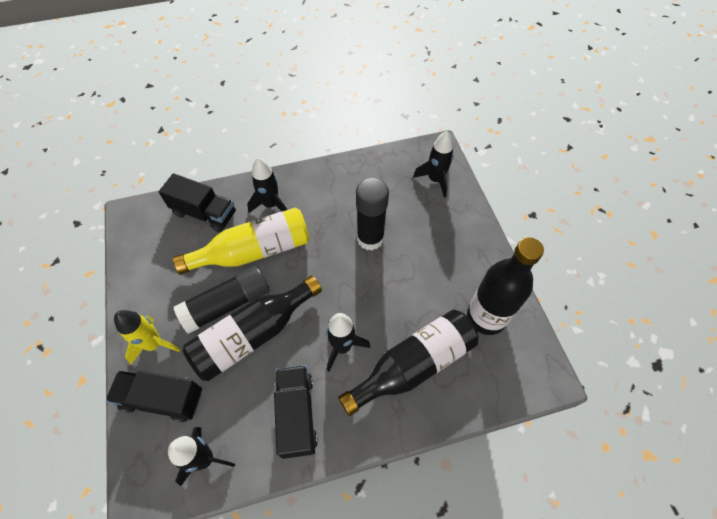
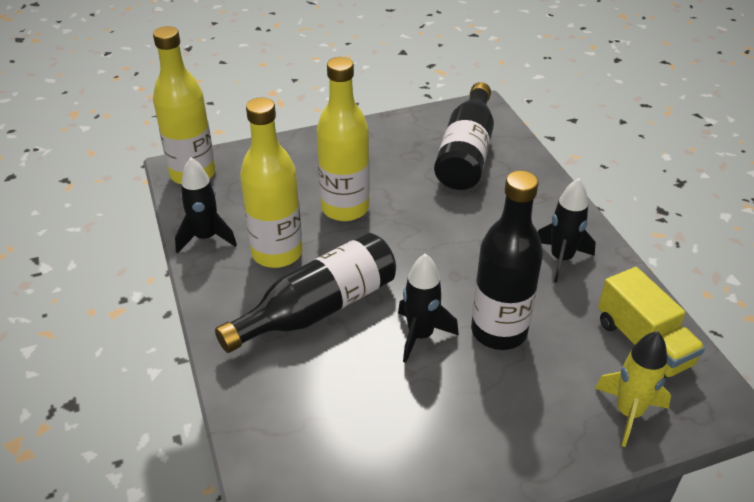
black glue stick: [174,266,270,334] [356,178,389,250] = 2 -> none = 0
black rocket: [168,427,235,486] [247,158,287,213] [326,313,370,371] [413,131,454,198] = 4 -> [175,158,237,253] [398,253,459,363] [538,178,596,283] = 3
black truck: [106,371,202,422] [159,173,236,232] [274,365,318,459] = 3 -> none = 0
yellow bottle: [173,208,310,274] = 1 -> [153,26,216,184] [240,98,303,268] [316,57,370,221] = 3
yellow truck: none = 0 -> [598,267,705,378] = 1

